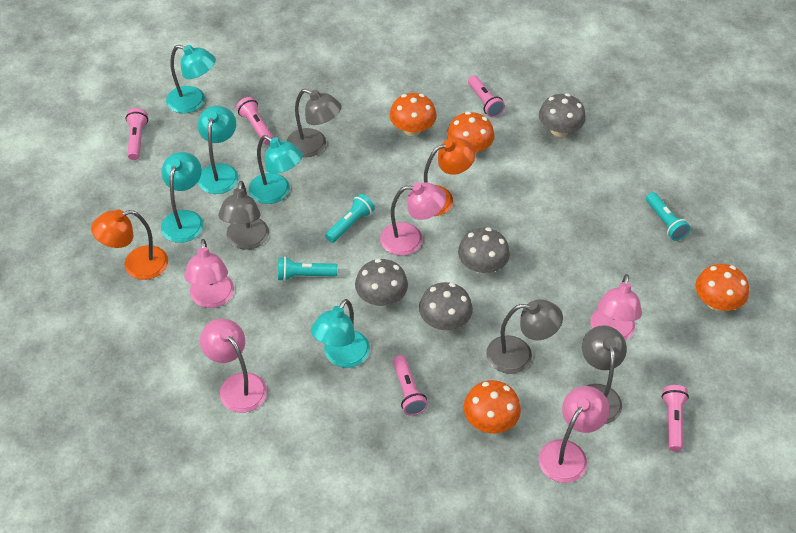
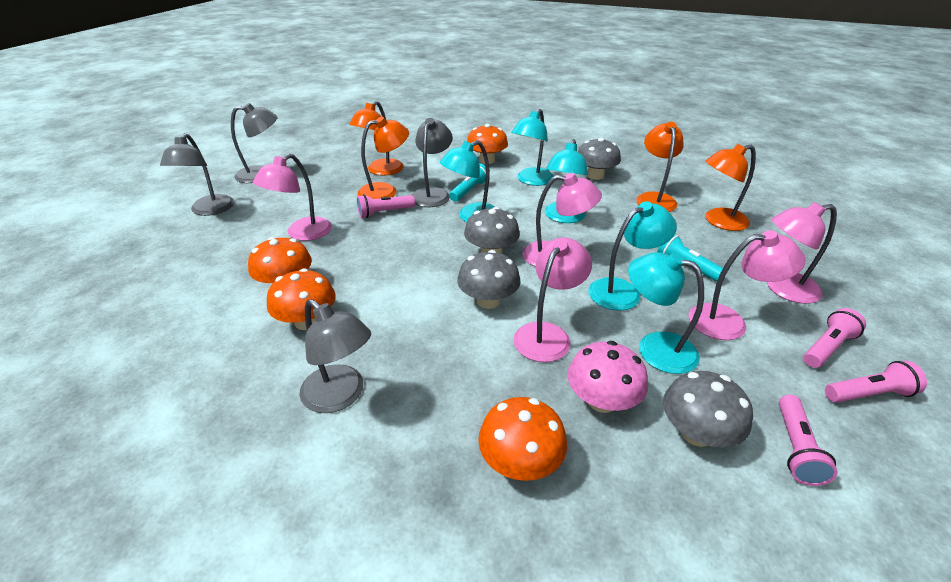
orange lamp: [91,209,168,280] [424,138,476,216] = 2 -> [349,101,404,176] [357,117,409,199] [636,122,684,212] [705,144,756,231] = 4
pink flashlight: [126,108,148,160] [236,97,274,145] [393,355,428,416] [468,75,505,117] [662,385,689,451] = 5 -> [357,194,415,218] [779,395,838,486] [804,308,866,368] [825,361,927,403] = 4
pink mushroom: none = 0 -> [568,341,648,413] = 1
turquoise flashlight: [278,257,338,281] [325,194,375,243] [646,192,691,241] = 3 -> [449,163,486,202] [657,235,723,282] = 2

